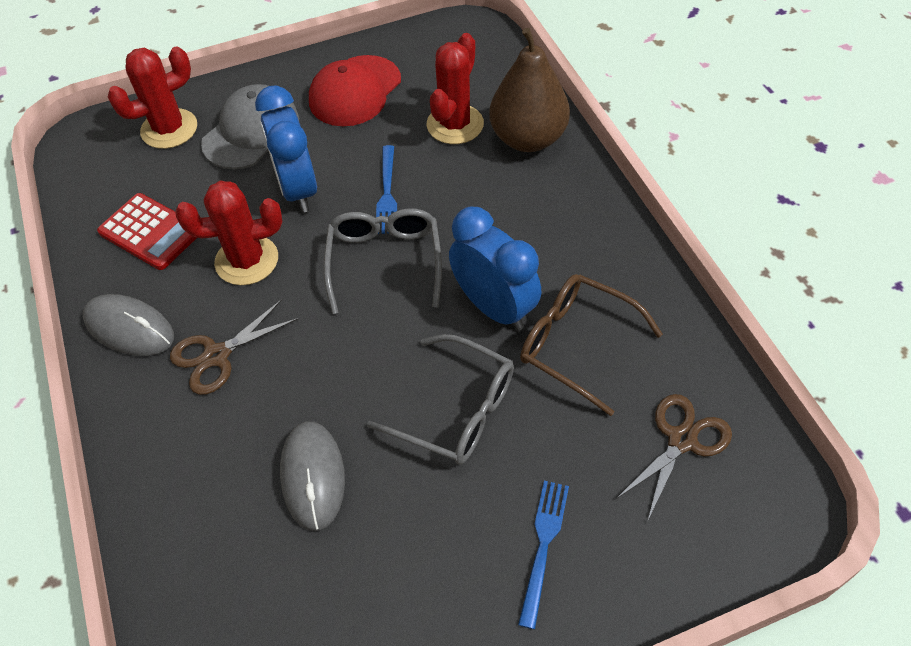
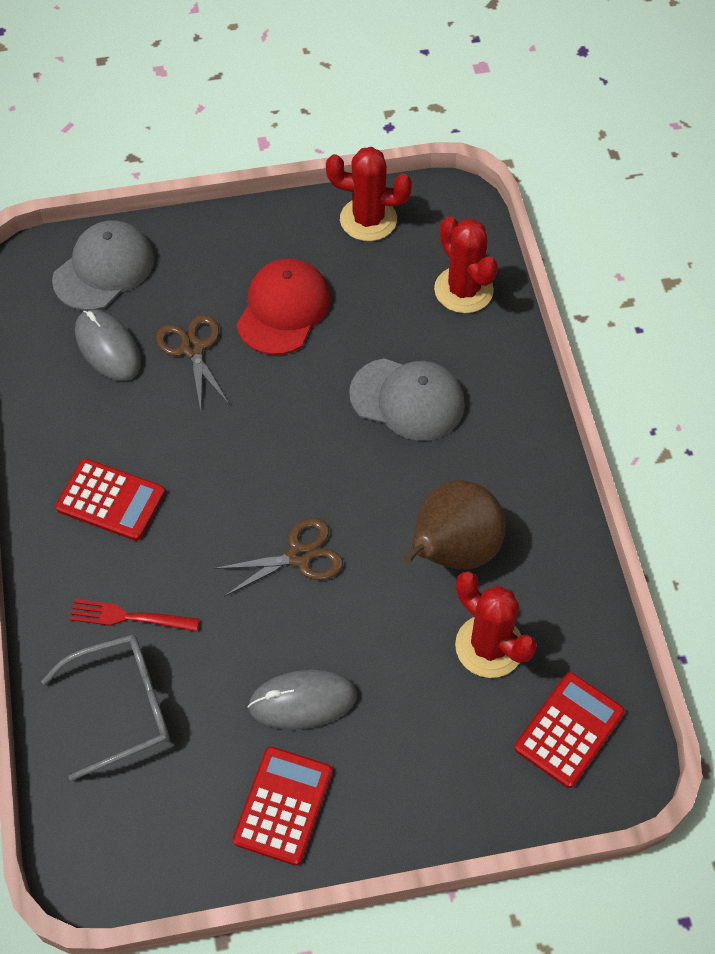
blue clock: [255,85,317,213] [449,207,541,331] = 2 -> none = 0
blue fork: [376,145,397,234] [518,481,569,629] = 2 -> none = 0
brown glasses: [520,274,663,416] = 1 -> none = 0
grey cap: [201,84,299,169] = 1 -> [52,221,154,311] [349,358,465,441] = 2
grey glasses: [324,208,442,314] [367,334,514,464] = 2 -> [41,635,170,781] = 1
red calculator: [97,193,197,270] = 1 -> [55,459,165,541] [233,746,332,865] [514,672,625,788] = 3
red fork: none = 0 -> [69,599,199,632] = 1

